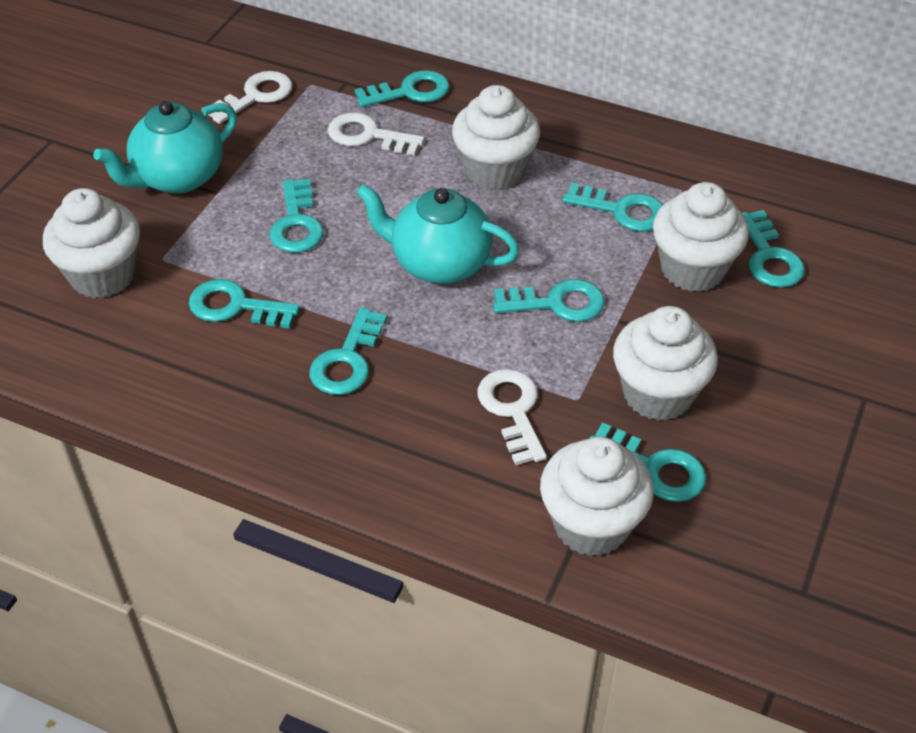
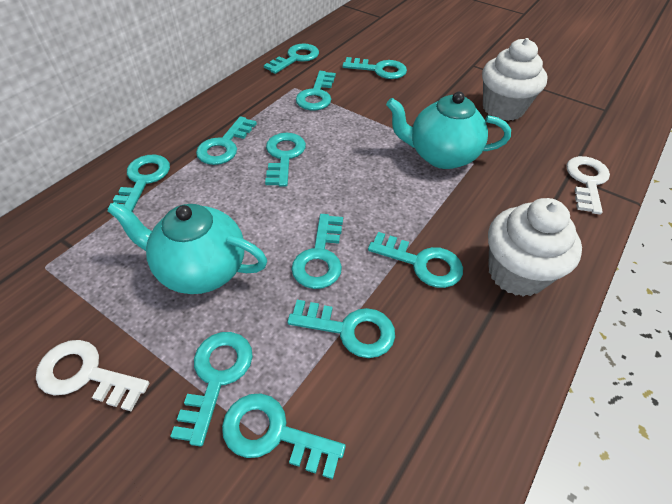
turquoise key: [189,279,300,328] [269,179,324,253] [309,308,387,395] [354,70,450,107] [493,279,605,322] [562,183,663,232] [589,422,706,502] [742,210,805,288] = 8 -> [108,154,170,211] [170,332,253,446] [196,116,257,165] [222,393,346,479] [264,44,319,74] [265,133,306,187] [287,300,395,358] [292,214,343,289] [296,71,336,110] [342,57,407,79] [368,232,463,288] = 11
white cupcake: [43,188,140,298] [452,85,540,191] [540,437,654,556] [613,306,718,421] [653,182,749,292] = 5 -> [482,38,548,121] [488,198,582,297] = 2
white key: [208,71,293,124] [328,112,424,156] [478,369,547,465] = 3 -> [36,340,149,411] [566,156,610,214] = 2

